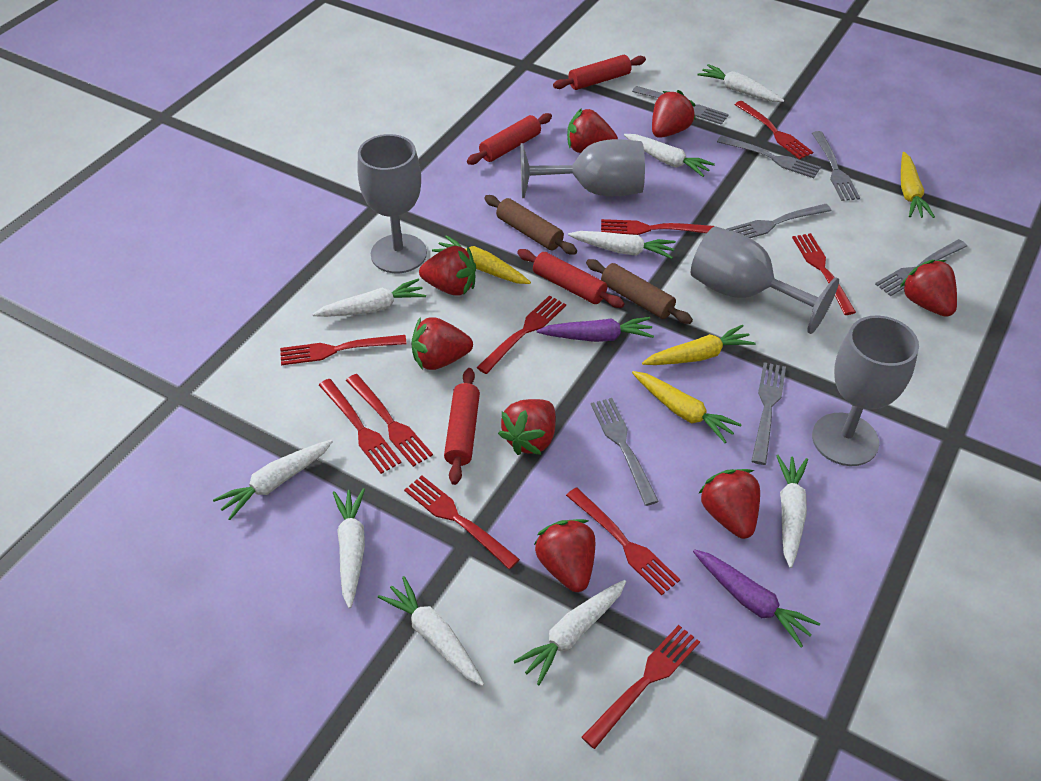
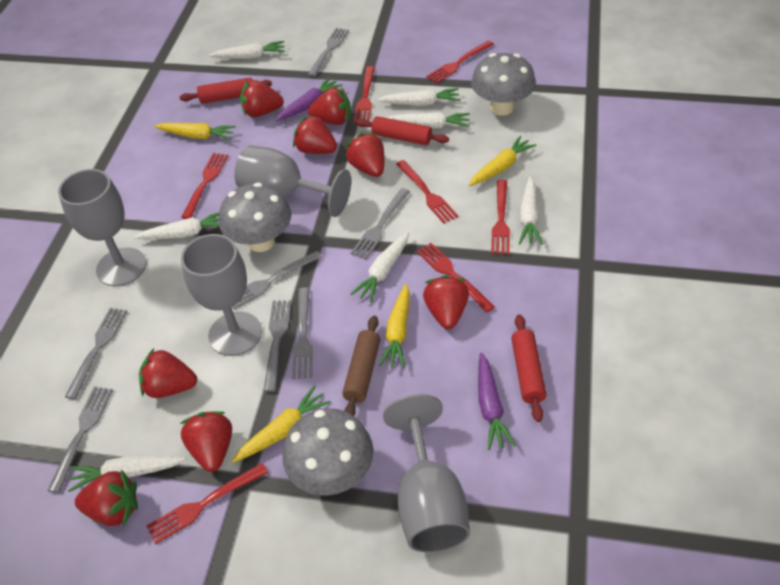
brown rolling pin: [484,195,577,255] [586,259,693,324] = 2 -> [342,316,380,416] = 1
grey mushroom: none = 0 -> [219,182,291,252] [282,408,374,496] [471,53,536,115] = 3
red fork: [280,335,407,365] [319,379,402,474] [346,374,433,467] [404,475,520,569] [476,295,566,374] [566,487,680,595] [581,625,700,749] [601,219,714,235] [734,101,813,160] [792,233,856,315] = 10 -> [146,463,268,544] [181,153,228,219] [354,66,375,123] [396,160,458,224] [417,243,495,313] [426,40,494,84] [491,180,510,255] = 7
red rolling pin: [444,368,480,485] [467,113,552,165] [517,249,625,308] [553,55,646,90] = 4 -> [180,78,272,104] [355,116,449,145] [511,315,546,422] = 3
white carrot: [213,440,333,520] [312,279,426,317] [333,488,365,609] [378,576,484,686] [514,580,626,685] [568,231,676,259] [624,134,715,177] [698,64,784,102] [776,455,808,568] = 9 -> [68,456,186,492] [134,212,220,239] [209,41,285,59] [351,231,409,303] [377,88,460,106] [387,112,470,128] [519,177,543,245] = 7

